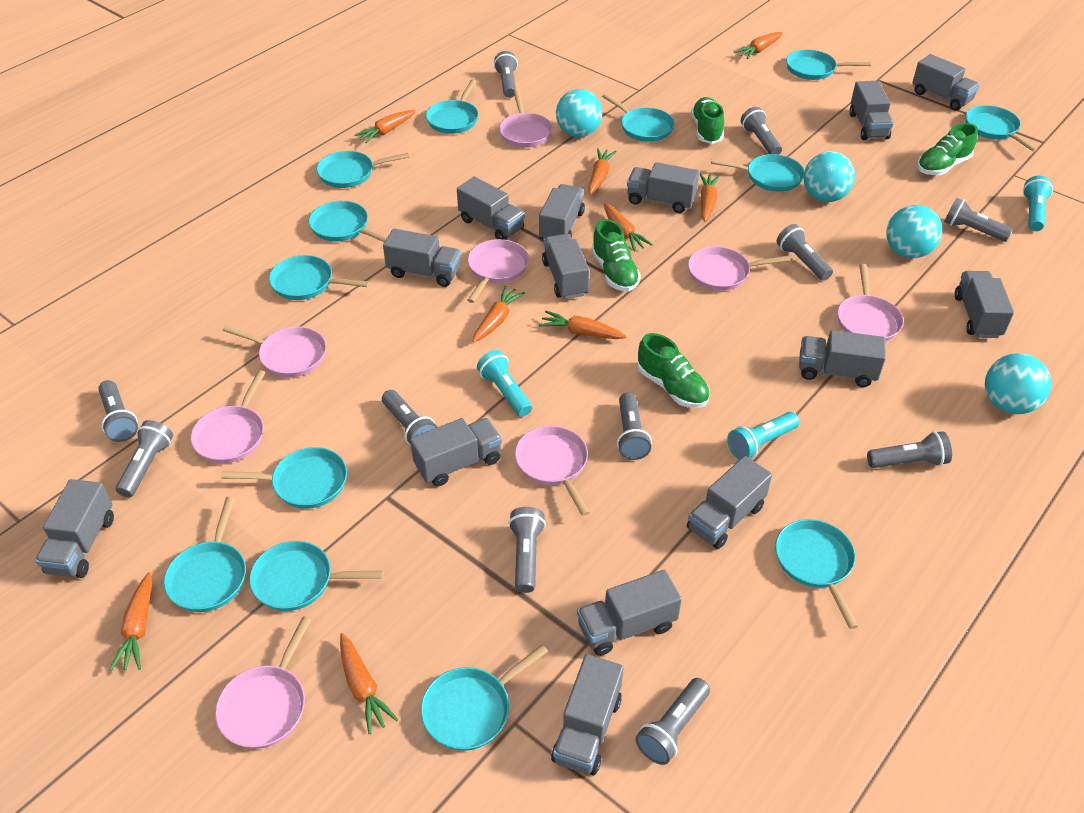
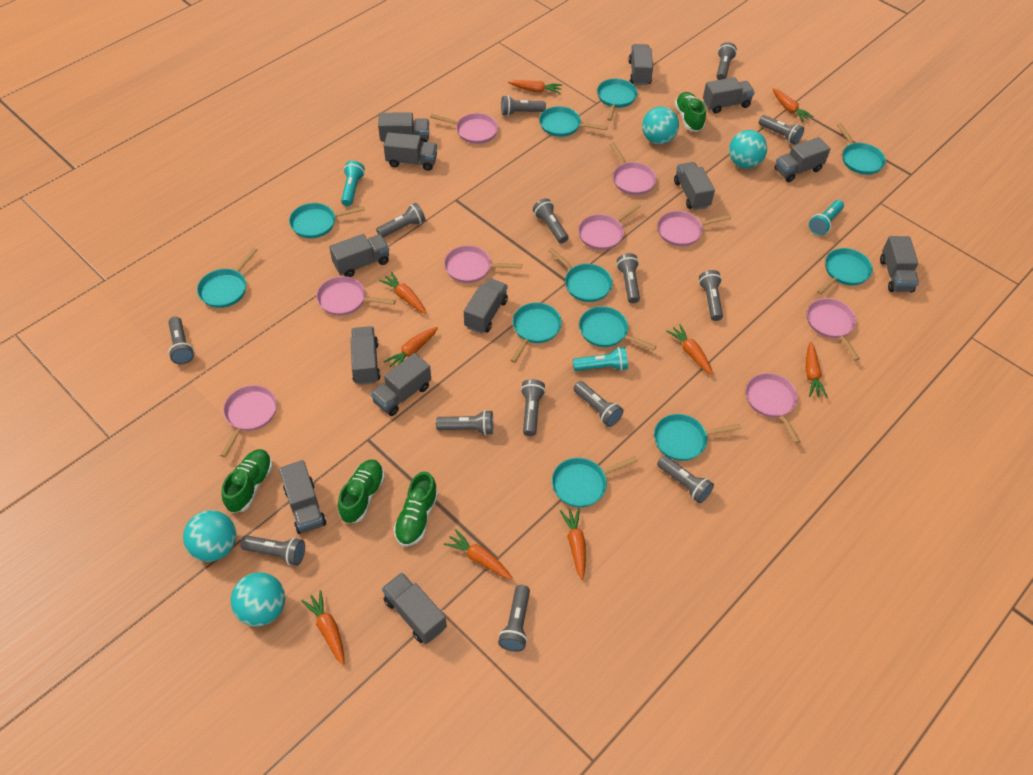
grey flashlight: [98,380,138,442] [116,420,173,497] [382,390,437,445] [494,51,518,98] [508,507,546,593] [617,392,652,460] [635,678,710,765] [741,107,782,155] [776,224,833,281] [867,431,952,468] [944,198,1013,242] = 11 -> [168,317,194,364] [240,535,305,566] [376,203,425,238] [436,410,493,435] [498,585,530,652] [501,96,546,116] [521,379,546,436] [533,198,568,243] [573,381,623,427] [617,253,640,303] [657,455,714,503] [699,270,723,321] [716,42,737,80] [759,115,804,145] = 14
grey truck: [35,479,114,578] [383,229,461,287] [410,418,502,486] [457,176,525,240] [539,184,585,241] [542,234,589,299] [551,654,624,775] [577,570,682,656] [627,162,699,213] [687,456,772,549] [799,330,886,387] [849,81,894,140] [912,54,980,111] [955,271,1014,338] = 14 -> [279,460,326,534] [329,234,389,277] [350,326,381,385] [370,353,431,416] [378,112,429,144] [382,572,447,644] [384,132,437,171] [464,278,508,333] [628,44,653,85] [674,162,715,210] [703,77,755,113] [774,137,831,182] [880,236,919,292] = 13
pink pan: [190,370,266,463] [215,617,311,749] [223,325,326,377] [467,239,529,303] [499,91,553,148] [515,426,590,516] [688,246,791,291] [837,264,904,342] = 8 -> [220,385,277,457] [316,276,396,316] [430,113,498,144] [444,245,522,283] [578,203,641,250] [610,142,657,195] [657,211,731,246] [746,373,801,443] [807,298,860,361] = 9
turquoise pan: [164,497,246,612] [221,447,347,509] [249,541,383,611] [269,255,369,300] [309,201,387,242] [317,151,409,188] [421,644,548,751] [426,79,479,134] [602,93,675,142] [711,154,804,192] [775,519,858,629] [786,49,871,80] [965,105,1038,152] = 13 -> [197,247,257,308] [289,203,365,238] [510,303,562,363] [539,106,608,137] [548,248,613,302] [552,456,638,507] [579,306,656,350] [597,79,638,121] [654,414,742,461] [817,248,873,294] [837,123,886,175] = 11

